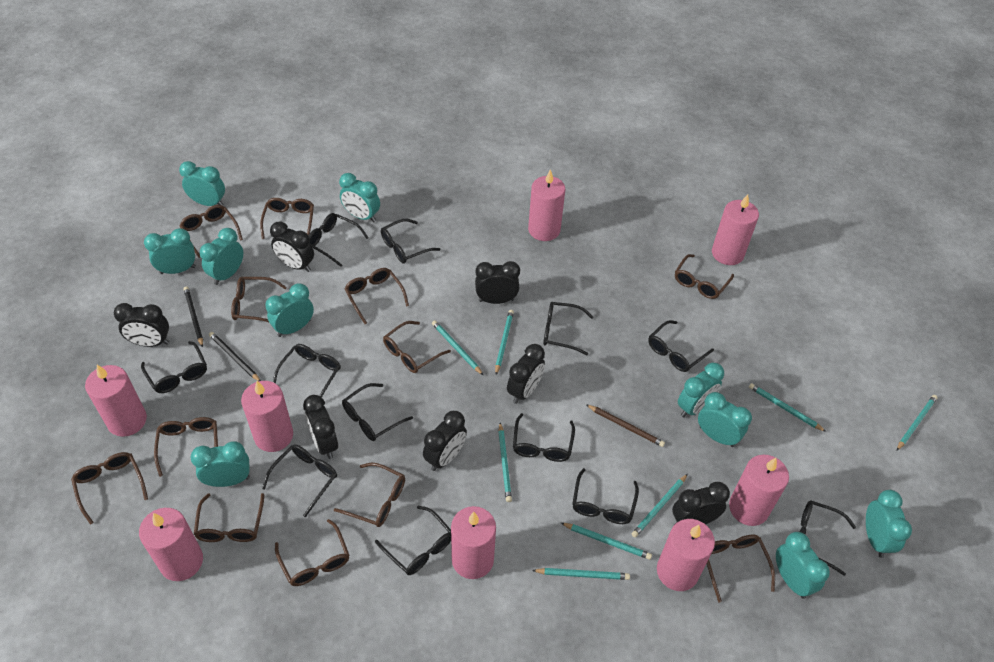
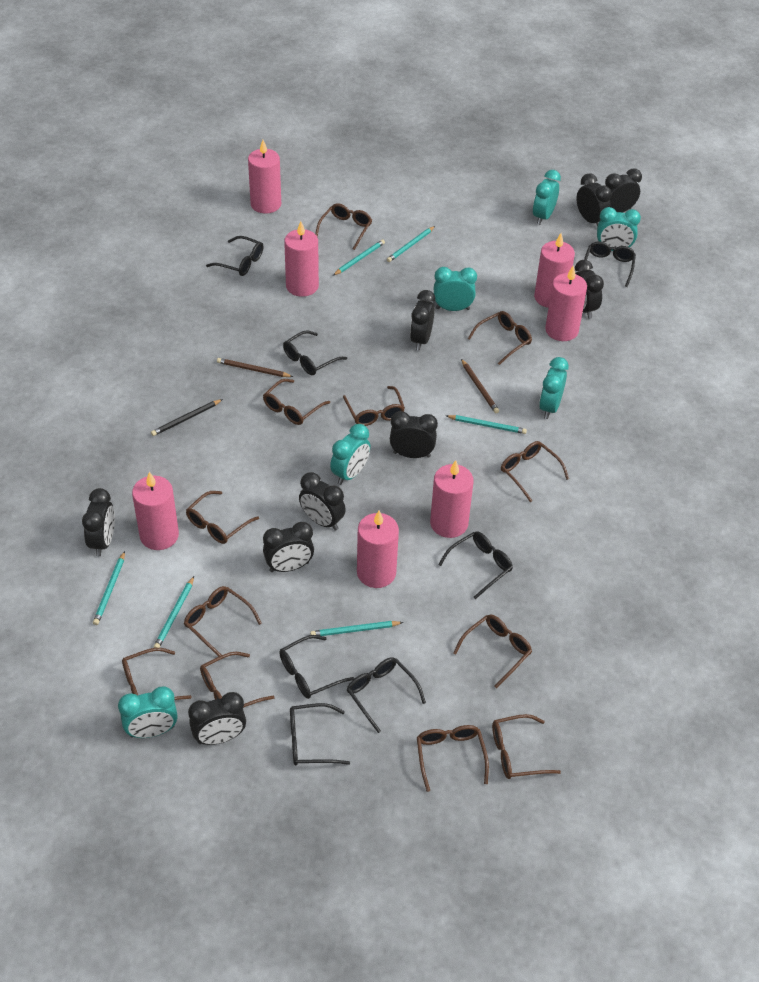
black clock: [114,303,169,347] [270,221,314,272] [303,395,338,459] [423,411,467,471] [475,261,520,304] [507,344,545,404] [672,482,730,525] = 7 -> [82,488,115,556] [188,692,246,745] [263,522,314,572] [299,472,346,531] [390,411,438,458] [410,290,435,351] [575,260,604,319] [576,173,612,226] [605,168,642,213] = 9
black glasses: [141,341,207,393] [262,445,337,517] [273,344,341,398] [309,213,369,267] [342,383,413,441] [375,506,451,575] [381,219,440,263] [513,413,575,462] [543,302,593,355] [572,468,639,524] [648,320,714,372] [799,500,856,576] = 12 -> [206,236,263,276] [279,635,354,699] [283,330,347,375] [290,703,350,765] [346,657,426,733] [438,531,513,599] [584,241,636,287] = 7
black pencil: [183,286,203,347] [209,332,261,381] = 2 -> [151,399,223,436] = 1
brown pencil: [587,405,665,447] = 1 -> [217,358,293,377] [461,359,499,413] = 2
pink candle: [85,365,147,437] [139,508,203,581] [241,381,293,452] [451,506,496,579] [528,169,565,241] [657,519,715,591] [712,194,759,265] [729,455,789,526] = 8 -> [132,472,179,550] [248,140,281,213] [284,221,319,297] [357,511,399,588] [430,460,473,538] [534,233,575,308] [545,265,587,341] = 7
turquoise clock: [144,228,196,274] [179,161,225,206] [190,441,250,487] [200,228,243,285] [265,283,314,337] [339,173,380,222] [678,363,724,418] [698,392,752,447] [776,532,830,599] [866,490,912,558] = 10 -> [118,687,178,738] [330,424,370,485] [434,267,477,311] [533,170,561,225] [539,357,569,419] [597,207,641,251] = 6
turquoise pencil: [432,320,483,375] [495,310,514,375] [498,423,512,502] [532,568,630,580] [561,523,652,560] [632,474,688,538] [749,383,826,432] [897,395,938,450] = 8 -> [93,551,125,625] [153,576,194,648] [310,621,404,636] [333,240,385,276] [387,226,435,262] [446,415,527,434] = 6

